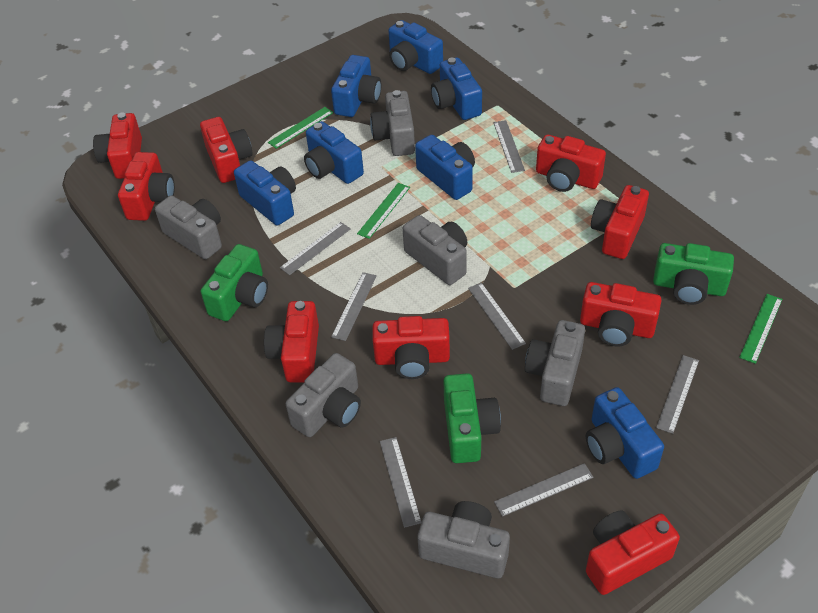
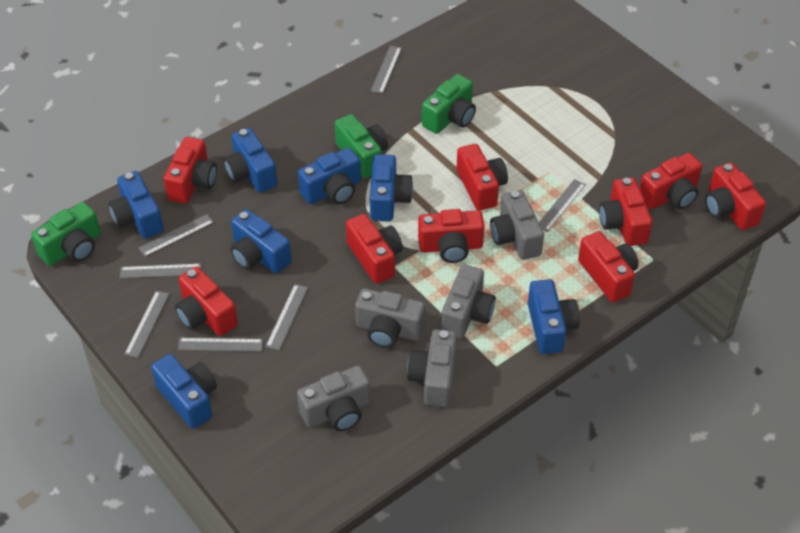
green ruler: [268,107,333,149] [357,183,410,239] [739,294,782,364] = 3 -> none = 0
grey camera: [155,195,222,259] [286,353,361,437] [370,90,415,156] [403,215,467,285] [417,501,510,578] [525,320,585,406] = 6 -> [297,365,371,431] [355,288,425,348] [407,329,457,407] [441,265,496,339] [490,190,544,260] = 5

